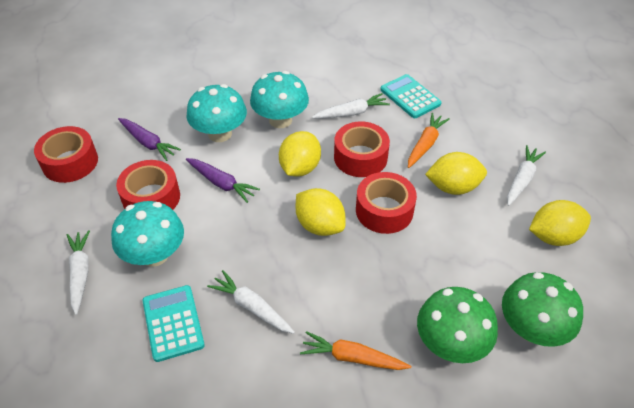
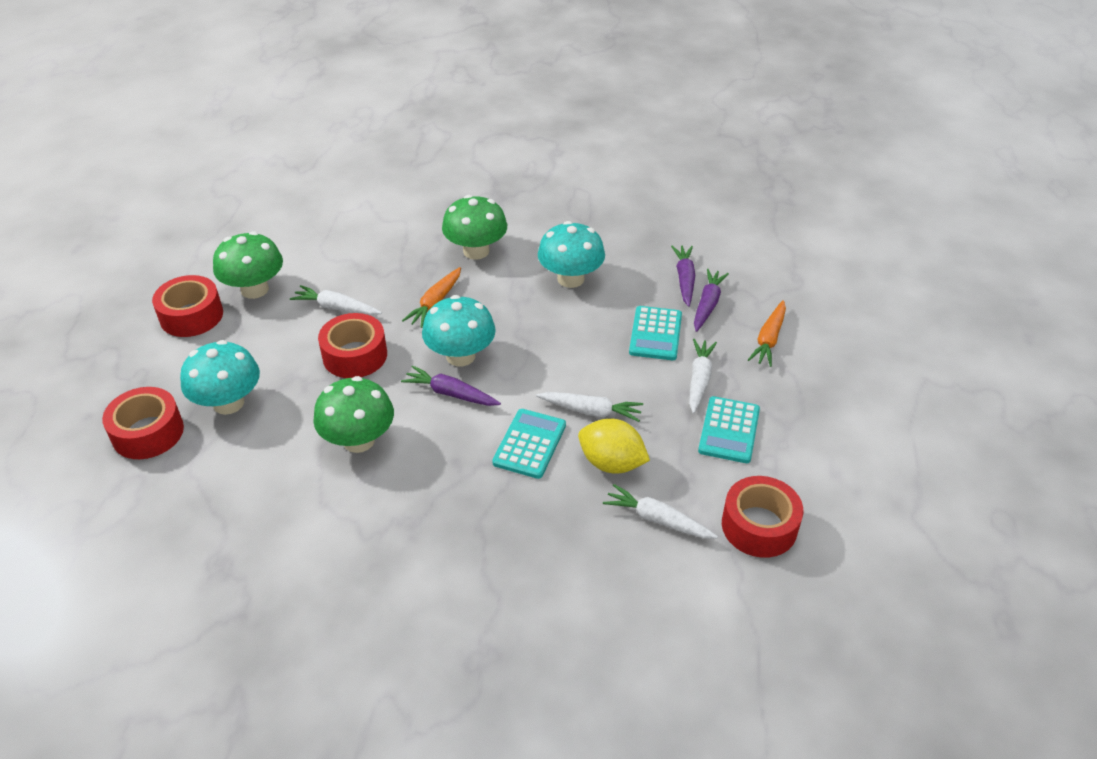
green mushroom: [417,287,498,363] [502,272,583,347] = 2 -> [213,231,283,299] [313,376,394,453] [442,195,507,260] = 3
purple carrot: [118,118,181,161] [186,158,260,203] = 2 -> [401,365,501,406] [671,246,695,307] [694,269,729,332] = 3
turquoise calculator: [143,285,205,362] [380,74,442,118] = 2 -> [492,409,566,479] [629,306,682,360] [698,396,760,463] = 3
yellow lemon: [279,131,321,176] [296,188,346,236] [425,152,487,195] [529,200,591,246] = 4 -> [578,419,650,474] = 1

